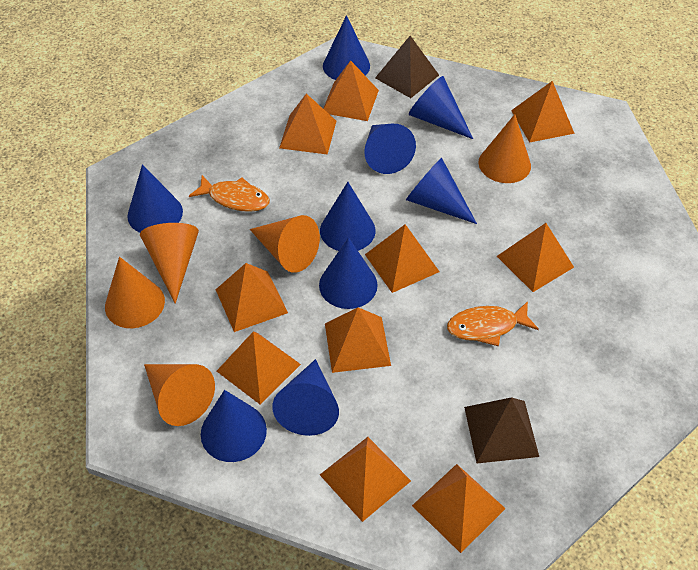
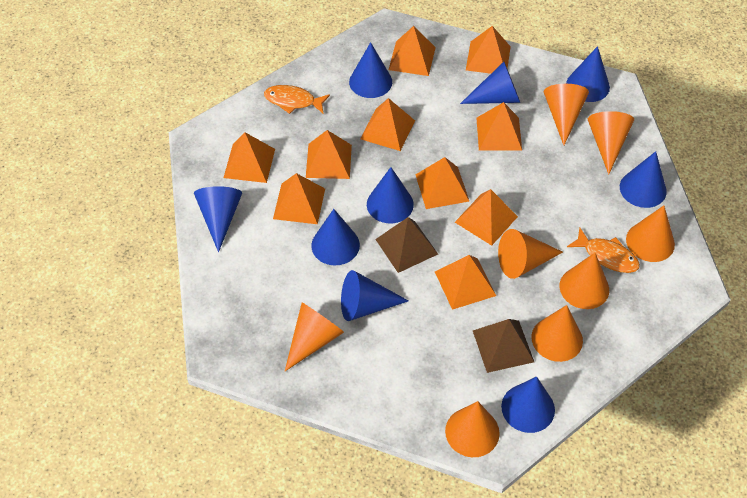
orange cone: [105,257,165,328] [140,223,199,304] [144,364,215,426] [250,215,320,273] [478,114,531,183] = 5 -> [285,303,344,371] [445,401,500,457] [498,229,563,279] [531,305,583,362] [544,84,589,145] [560,253,609,309] [588,111,634,175] [626,206,675,262] = 8

